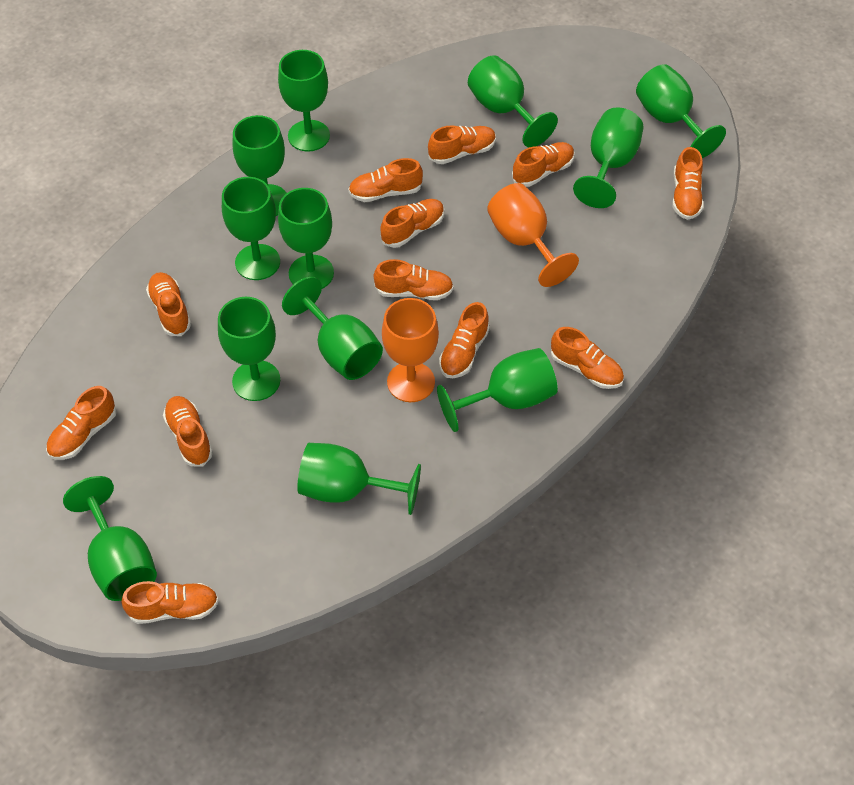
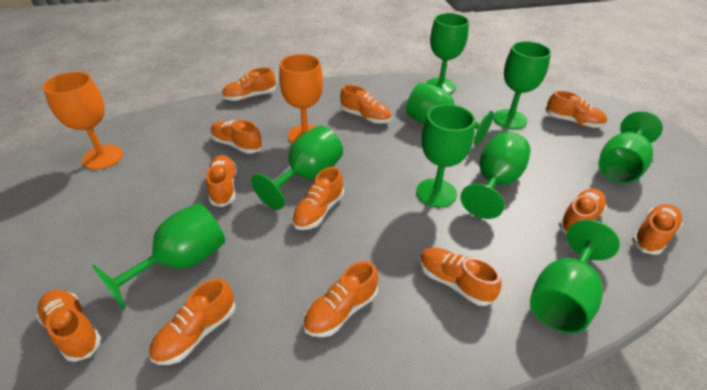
green goblet: [63,476,157,601] [218,297,280,401] [222,177,280,280] [232,115,287,216] [278,50,330,152] [278,188,334,289] [282,277,383,380] [297,443,421,515] [437,348,558,432] [468,55,558,147] [573,107,644,208] [636,64,726,158] = 12 -> [92,203,225,310] [251,126,343,210] [406,83,494,145] [416,104,475,207] [426,13,469,93] [460,131,531,219] [493,41,551,129] [530,220,620,334] [598,111,663,184] = 9

